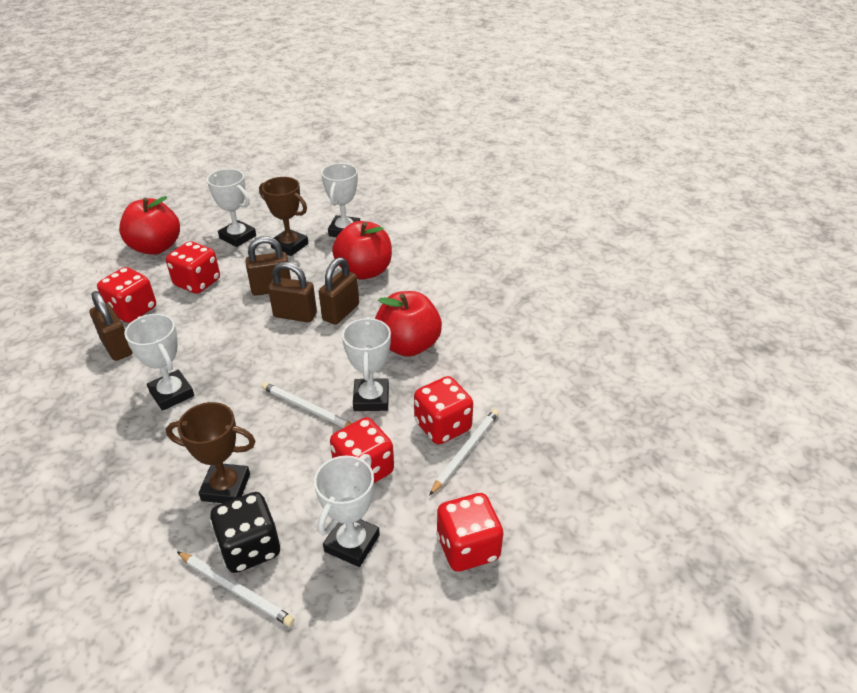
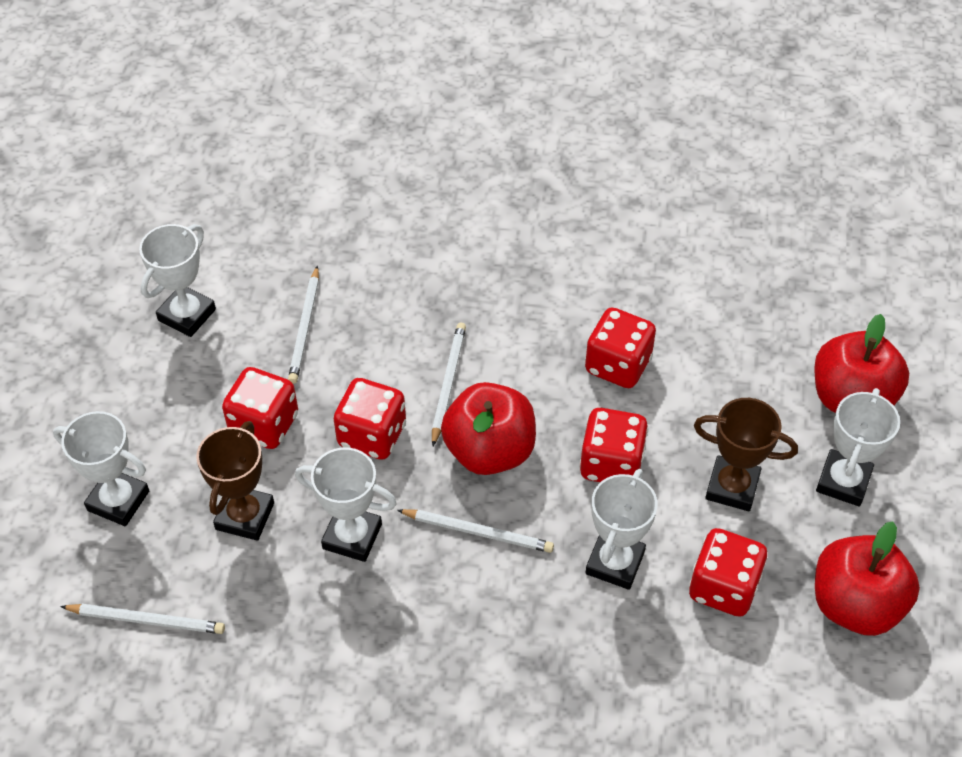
black dice: [210,492,281,573] = 1 -> none = 0
brown padlock: [89,291,132,361] [246,236,291,296] [268,262,317,322] [319,257,359,325] = 4 -> none = 0
white pencil: [177,551,295,627] [262,382,352,428] [429,409,499,496] = 3 -> [60,604,225,634] [288,265,319,384] [397,509,554,553] [432,323,466,446] = 4

